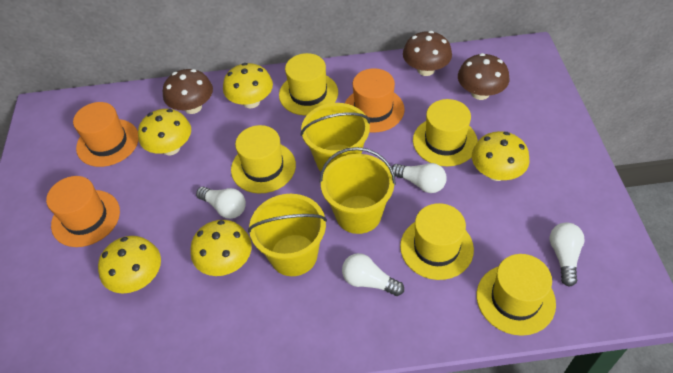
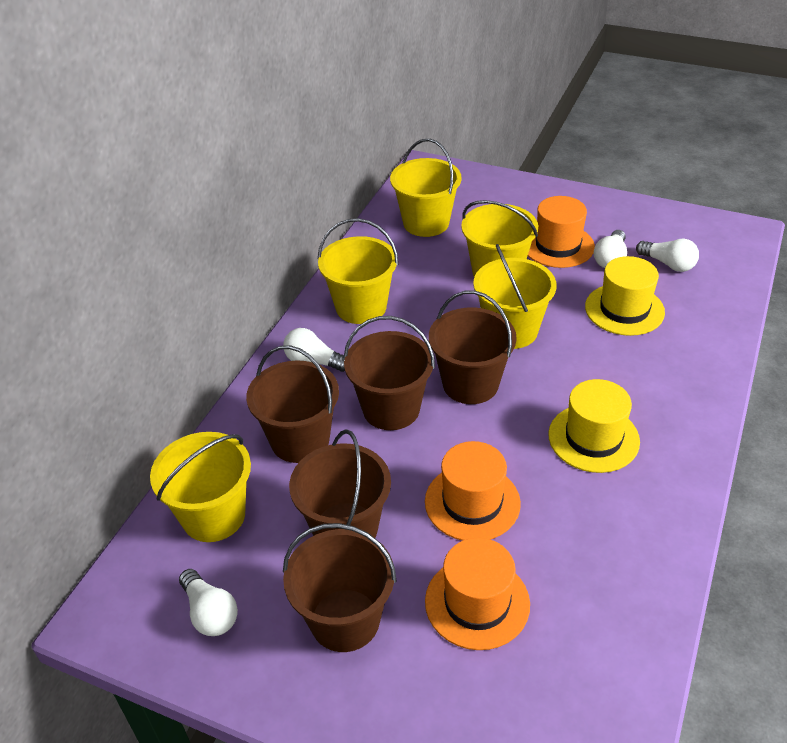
brown bucket: none = 0 -> [246,345,339,463] [283,523,396,652] [289,429,391,538] [344,316,435,430] [429,291,517,404] = 5
brown mushroom: [163,69,213,114] [403,31,452,76] [458,53,509,100] = 3 -> none = 0
yellow bucket: [248,194,327,276] [300,103,370,172] [319,147,396,234] = 3 -> [150,432,251,542] [318,218,398,324] [390,139,462,237] [461,200,538,277] [473,244,556,349] = 5
yellow hat: [231,125,296,193] [279,53,338,115] [400,203,474,280] [413,99,478,166] [477,254,556,336] = 5 -> [548,379,640,473] [585,256,665,336] = 2
yellow mushroom: [98,236,161,293] [138,109,191,155] [191,220,252,276] [223,63,273,109] [472,131,530,181] = 5 -> none = 0

